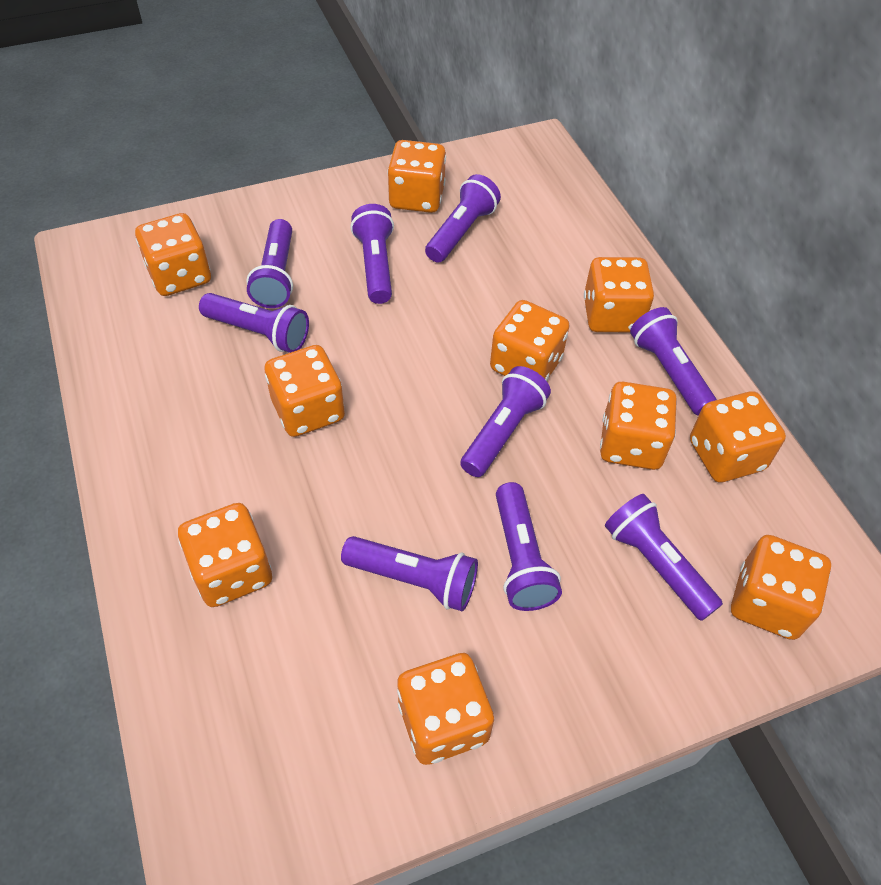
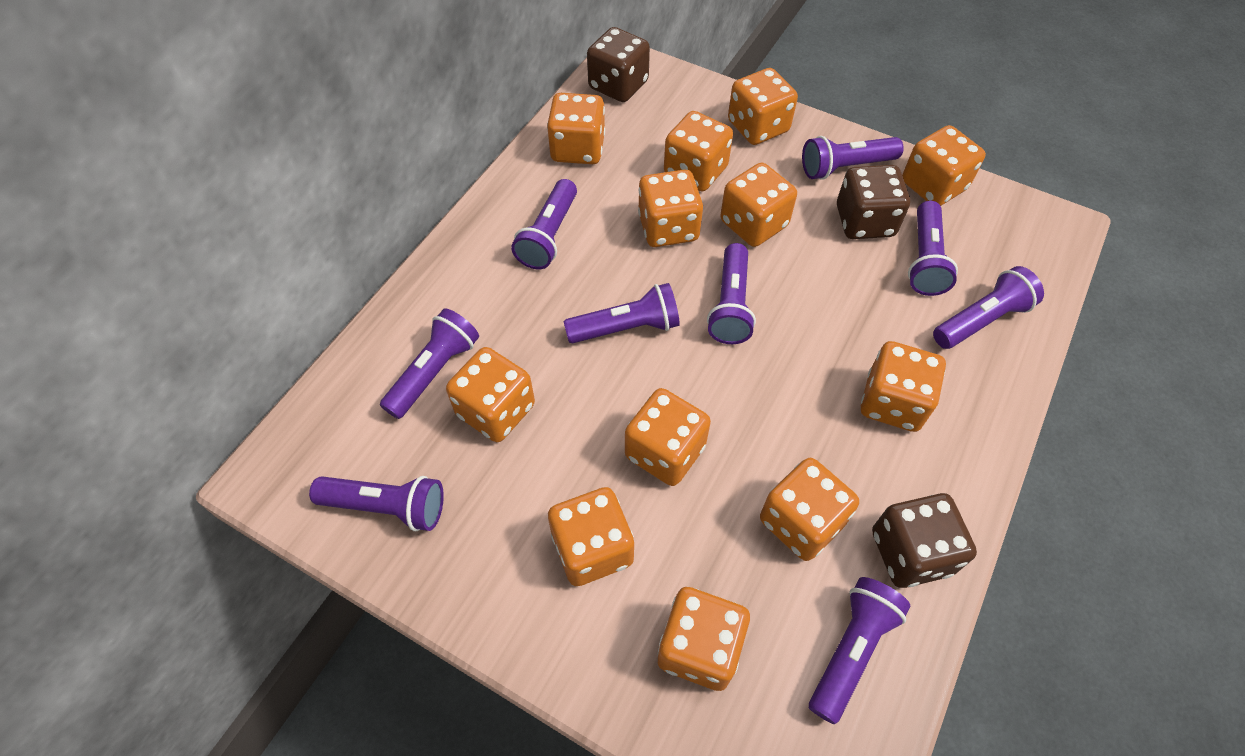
brown dice: none = 0 -> [587,27,650,102] [837,165,910,239] [872,493,977,588] = 3
orange dice: [135,213,211,296] [178,503,272,607] [264,345,345,437] [388,140,446,213] [397,653,494,765] [490,300,569,381] [584,257,654,332] [600,382,677,470] [690,391,786,482] [731,535,831,640] = 10 -> [446,347,535,442] [547,93,605,164] [548,487,634,586] [625,388,711,486] [638,169,703,247] [658,587,750,691] [664,111,733,191] [720,163,797,247] [728,68,798,145] [760,458,859,561] [861,341,946,432] [902,125,986,206] = 12

